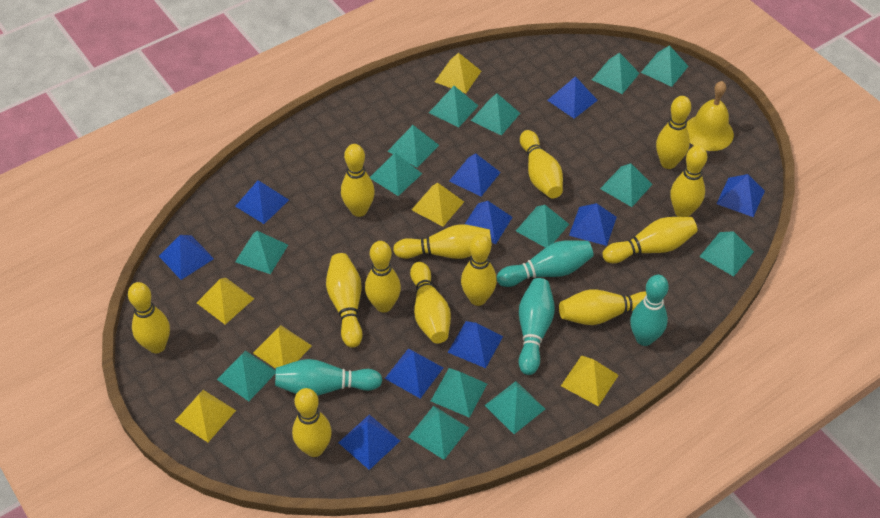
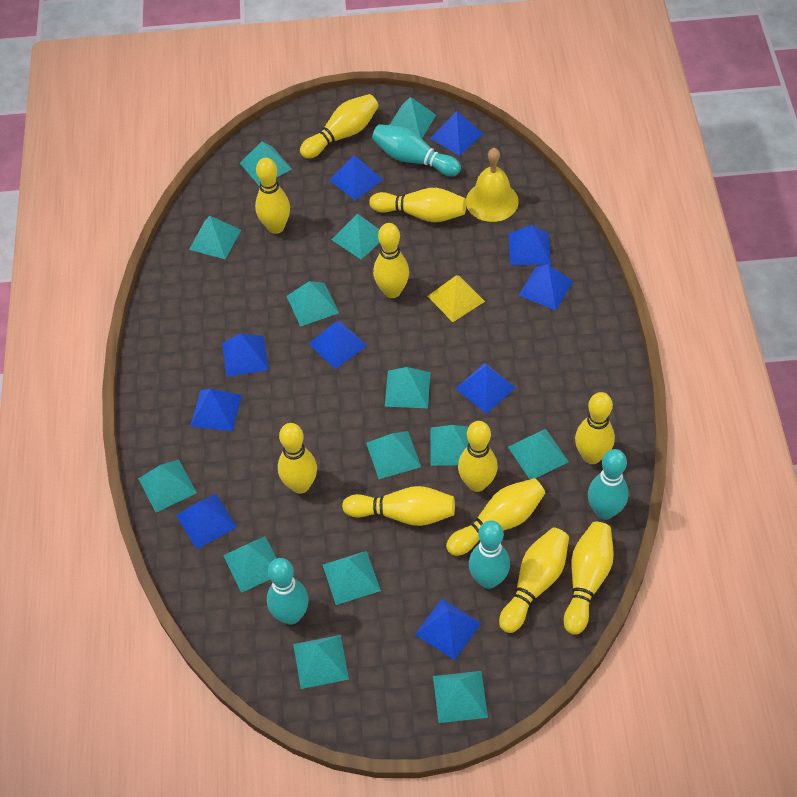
yellow bowling pin: [128,282,170,353] [292,388,332,457] [326,253,362,348] [341,144,375,217] [365,241,401,313] [393,224,492,259] [410,262,451,343] [461,234,497,306] [520,130,563,198] [559,289,646,325] [603,217,697,263] [656,96,691,169] [671,145,707,217] = 13 -> [255,158,290,234] [278,423,317,494] [300,94,379,159] [342,486,455,526] [369,188,466,222] [373,223,409,298] [446,478,545,556] [458,421,498,492] [499,527,569,633] [564,522,614,635] [575,392,615,464] = 11
yellow pyramid: [175,390,236,442] [197,278,254,325] [253,325,312,369] [411,183,464,226] [435,53,481,93] [561,355,619,406] = 6 -> [427,275,485,322] = 1

